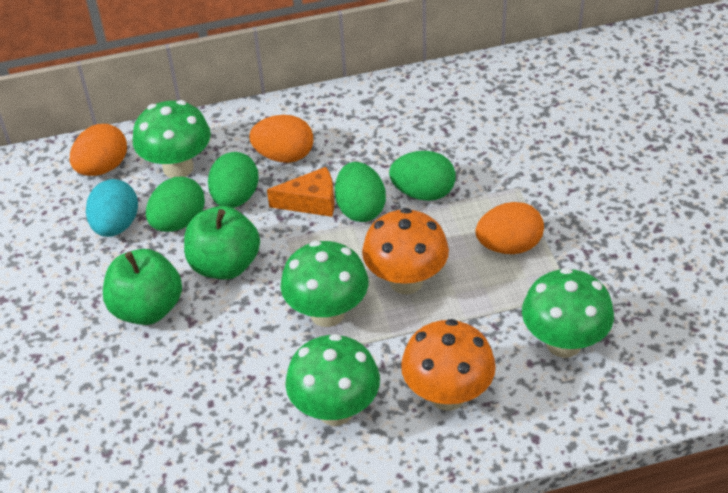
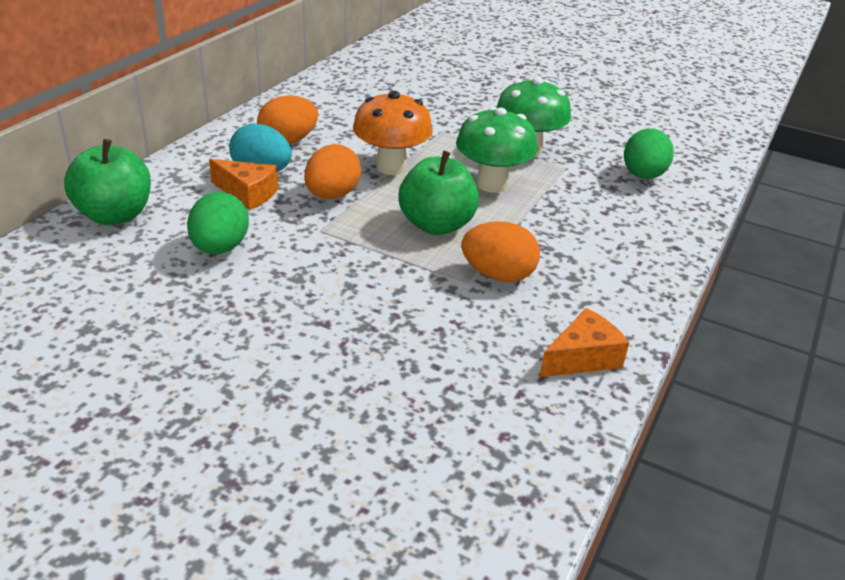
green egg: [146,177,205,232] [208,152,258,208] [335,162,386,222] [389,151,456,201] = 4 -> [187,192,249,254] [624,128,674,179] = 2
green mushroom: [133,100,211,178] [280,241,368,327] [285,334,380,426] [522,268,614,358] = 4 -> [456,107,538,193] [496,77,571,157] = 2
orange cheese: [267,167,334,217] = 1 -> [209,159,278,210] [540,308,629,377] = 2
orange mushroom: [362,208,449,294] [401,319,496,411] = 2 -> [353,91,433,175] = 1

